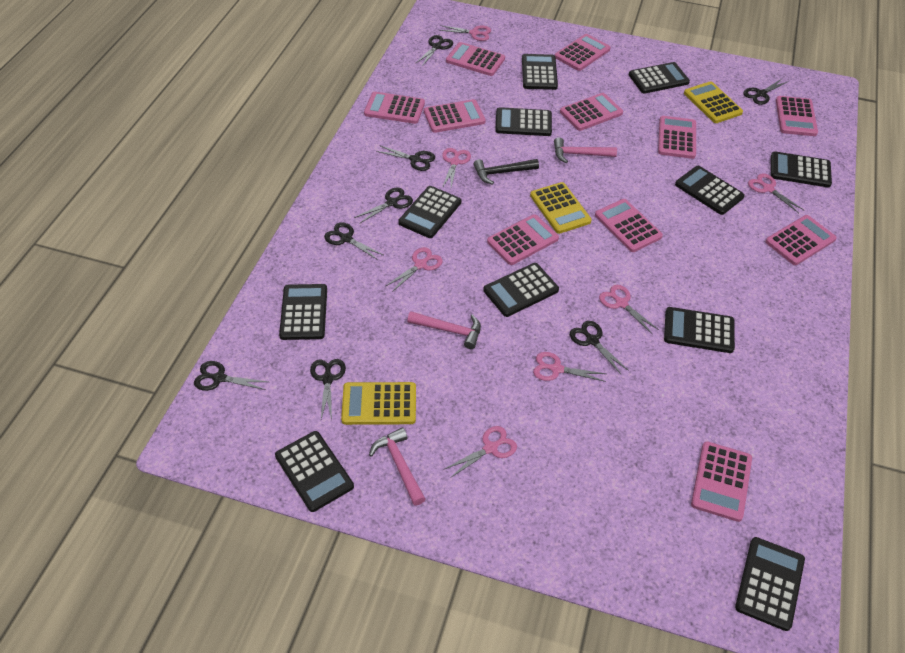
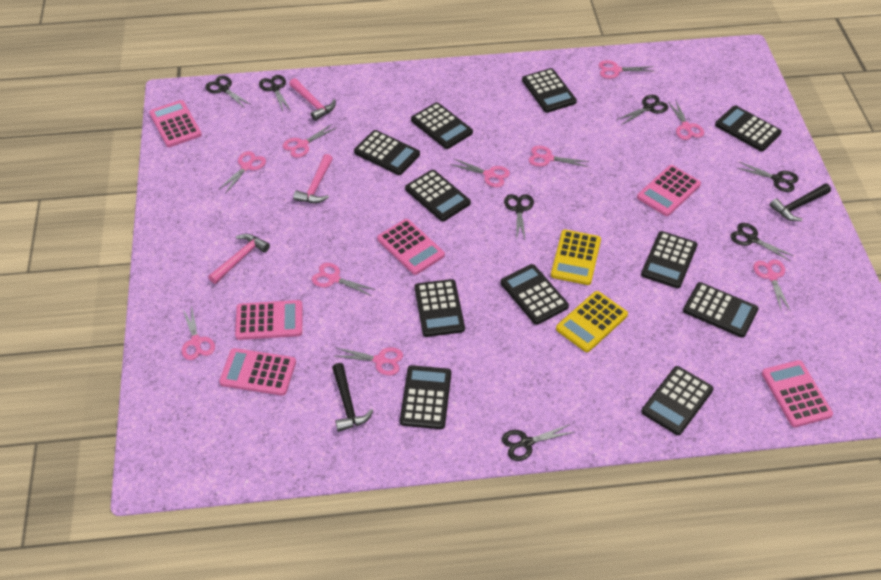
black hammer: [473,159,539,185] = 1 -> [332,363,373,432] [770,183,831,221] = 2
black scissors: [194,361,268,391] [310,359,346,420] [324,222,383,260] [354,188,413,224] [376,145,435,171] [415,35,453,66] [570,321,629,375] [743,78,789,105] = 8 -> [205,76,251,108] [259,75,291,111] [502,424,574,461] [504,194,534,239] [616,95,668,125] [730,223,794,261] [738,162,799,192] = 7
pink calculator: [364,92,425,124] [424,99,486,133] [446,42,505,76] [487,214,559,265] [555,34,610,71] [560,93,623,131] [595,199,663,252] [658,116,696,159] [691,441,752,522] [765,215,837,265] [776,96,818,136] = 11 -> [149,100,202,147] [219,348,296,396] [235,300,302,340] [377,219,445,275] [637,165,701,216] [762,360,833,427] = 6
pink scissors: [386,247,443,292] [439,25,491,41] [442,148,471,188] [445,426,517,478] [533,352,606,382] [599,285,659,334] [748,173,804,213] = 7 -> [182,305,215,360] [218,151,266,194] [283,124,336,158] [312,263,376,296] [335,347,403,376] [450,159,510,187] [529,146,589,167] [599,60,654,79] [668,101,704,140] [753,259,790,311] = 10
yellow calculator: [341,382,416,425] [530,182,592,234] [684,81,743,123] = 3 -> [551,229,601,285] [556,291,628,352] = 2

